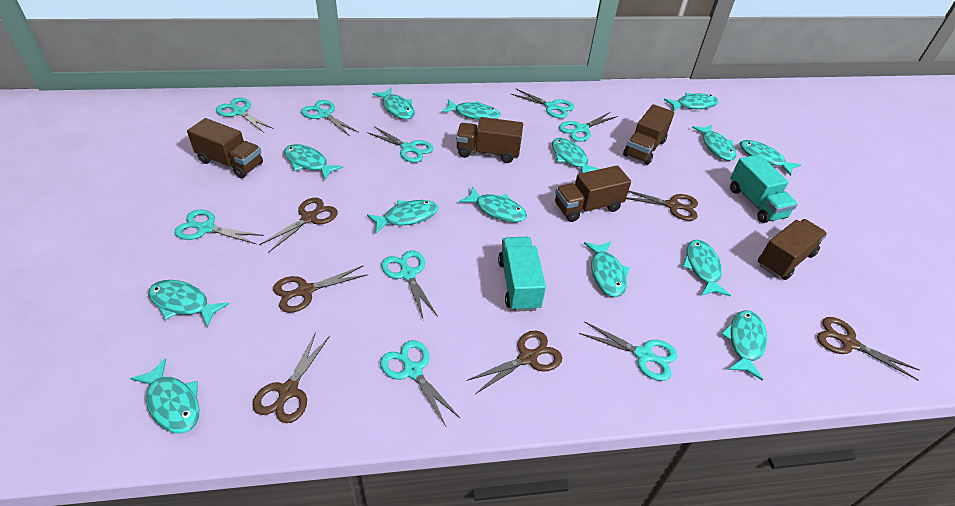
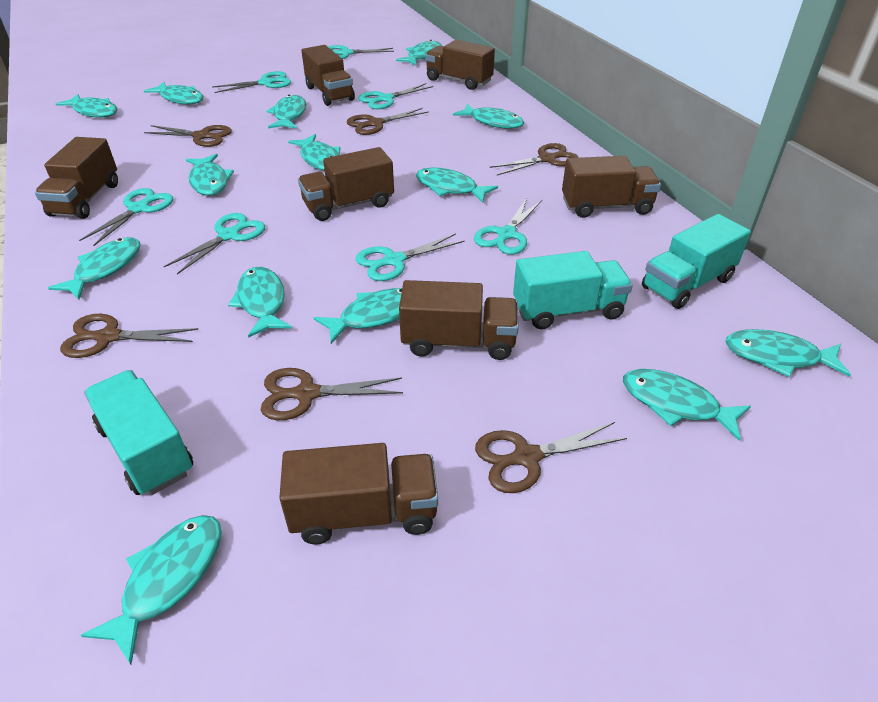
brown truck: [187,118,263,178] [456,117,523,163] [555,166,631,222] [623,104,674,165] [758,219,827,280] = 5 -> [35,137,118,219] [279,443,438,544] [298,147,394,221] [301,45,355,106] [399,280,519,360] [425,40,495,90] [562,156,661,218] = 7
turquoise scissors: [174,210,263,244] [216,97,274,133] [301,100,359,136] [367,126,434,163] [380,340,460,426] [381,251,438,320] [511,89,574,118] [559,112,618,142] [579,321,677,381] = 9 -> [79,188,173,246] [164,213,265,274] [212,71,291,93] [328,45,394,59] [356,233,465,281] [358,83,433,109] [474,198,542,255] = 7
turquoise truck: [498,237,546,312] [730,155,798,223] = 2 -> [84,370,193,495] [513,251,633,329] [642,214,751,309] = 3

